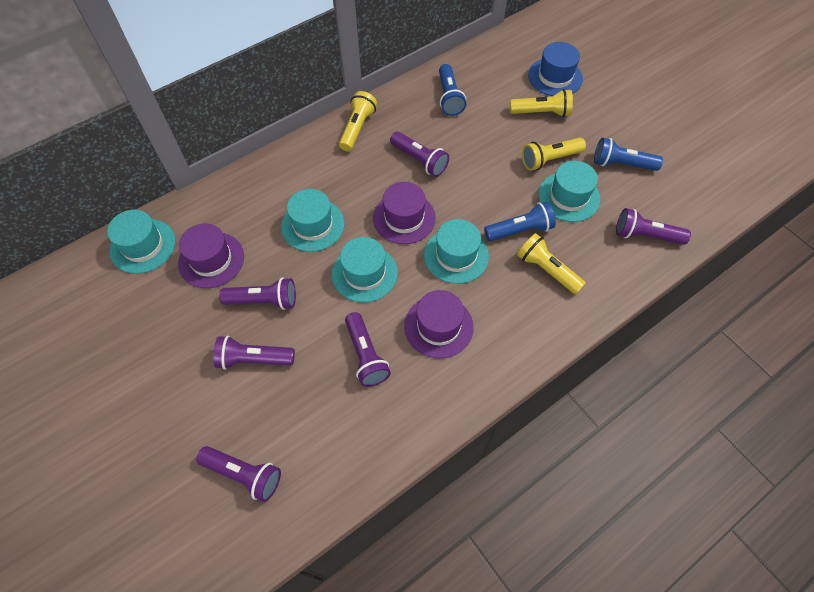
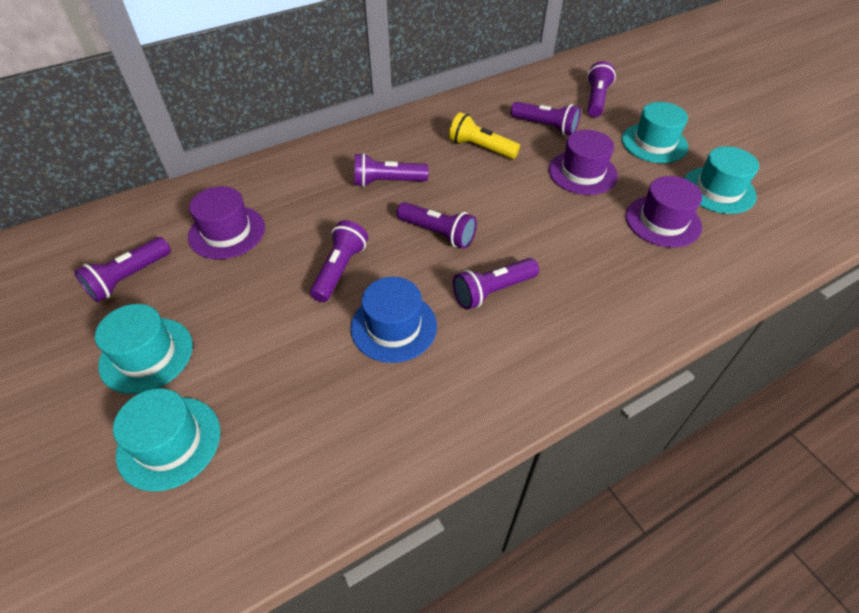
blue flashlight: [439,64,466,116] [484,201,556,241] [594,138,663,171] = 3 -> none = 0
purple flashlight: [196,446,281,502] [213,336,295,370] [219,277,296,310] [345,312,391,387] [390,131,449,177] [616,208,691,245] = 6 -> [74,237,171,302] [310,220,368,302] [354,153,429,187] [397,202,477,249] [453,258,539,310] [511,102,581,135] [587,61,616,117] = 7
turquoise hat: [107,210,176,274] [281,189,345,252] [332,237,398,302] [424,219,489,284] [538,161,600,222] = 5 -> [95,304,193,394] [113,388,221,492] [622,102,689,163] [684,146,759,214] = 4
yellow flashlight: [339,91,377,151] [510,89,573,117] [517,233,586,294] [522,138,586,171] = 4 -> [449,112,520,159] = 1

